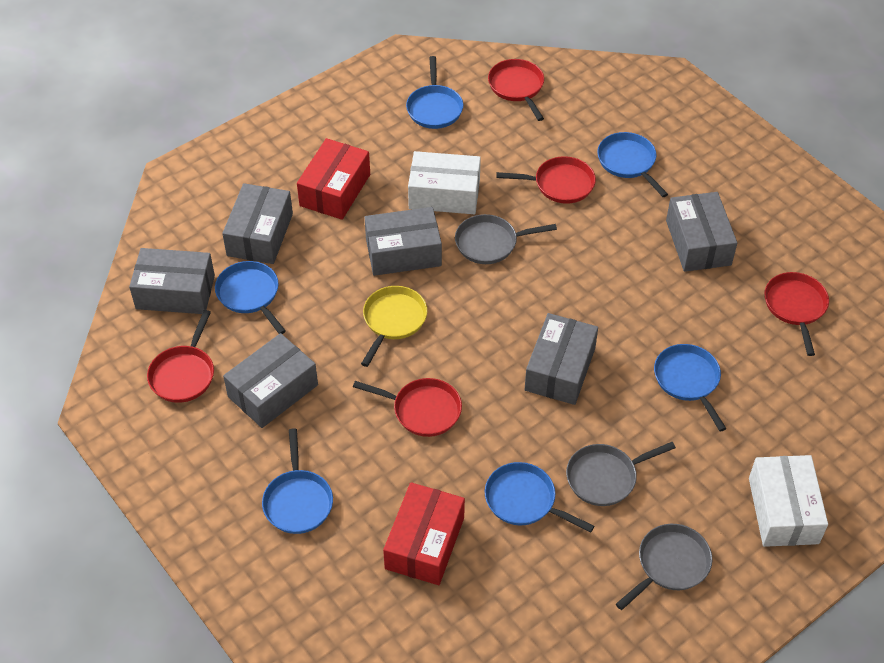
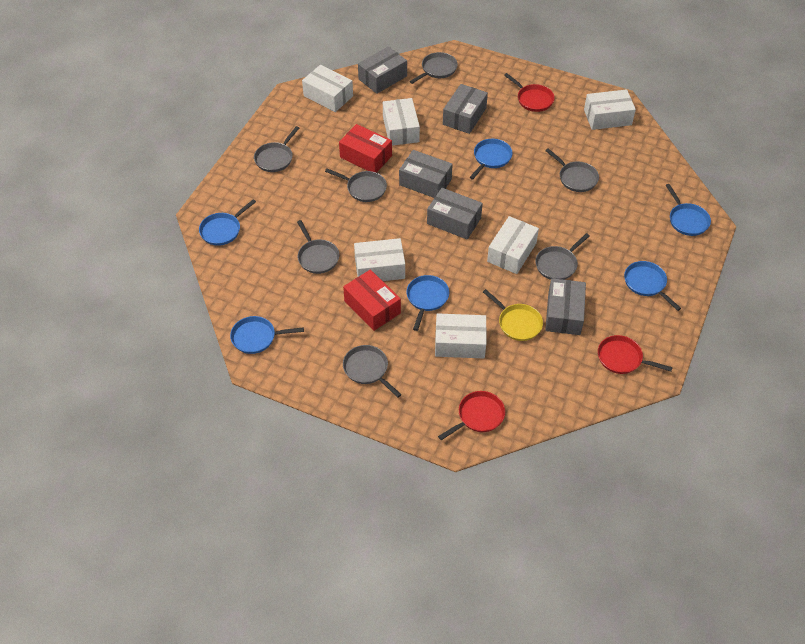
grey box: [129,248,215,314] [222,183,293,264] [223,333,318,428] [365,207,442,276] [525,313,598,405] [666,192,737,272] = 6 -> [358,46,407,94] [399,150,453,198] [427,188,483,239] [443,84,488,134] [545,278,586,335] = 5
grey pan: [455,214,557,264] [566,442,676,506] [616,524,712,610] = 3 -> [254,126,299,172] [297,220,339,274] [325,169,387,202] [343,345,402,398] [410,52,458,84] [535,233,590,280] [545,148,599,192] = 7
red pan: [147,310,214,403] [353,378,462,437] [488,59,544,121] [496,156,596,204] [764,272,829,356] = 5 -> [438,391,505,440] [504,73,555,112] [598,335,673,374] = 3
white box: [408,151,481,214] [749,455,828,547] = 2 -> [302,65,353,112] [354,238,405,281] [383,98,420,146] [435,313,487,359] [487,216,539,274] [584,89,636,130] = 6

